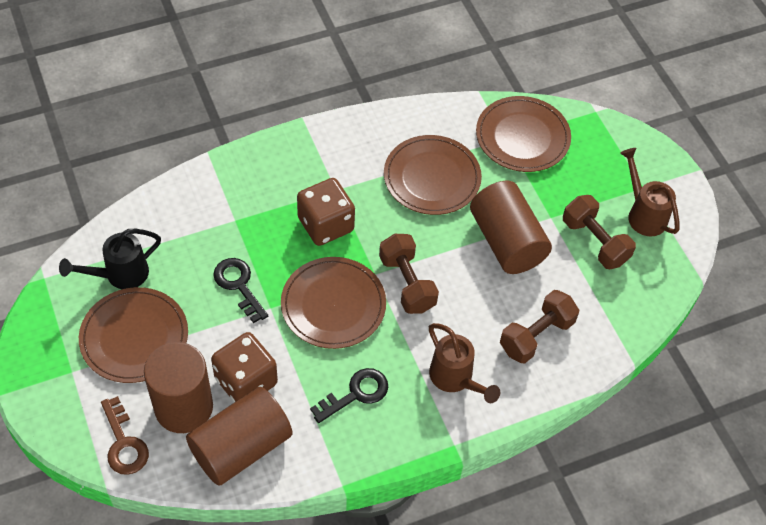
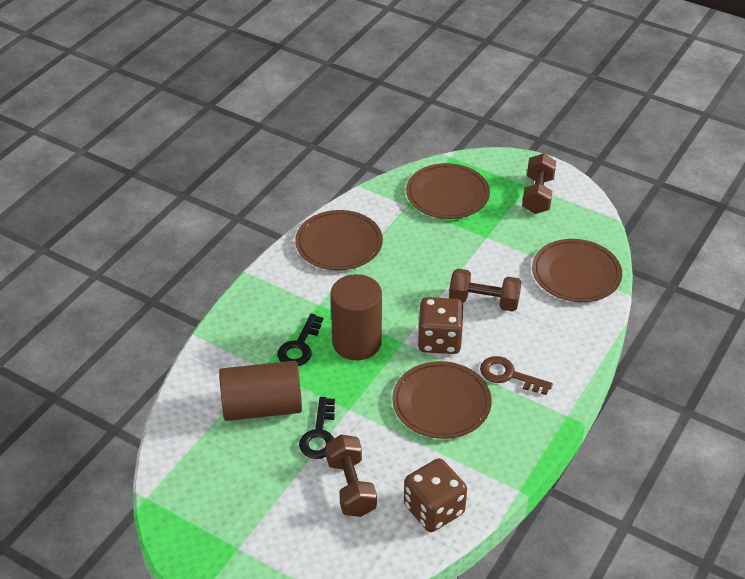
black watering can: [59,229,161,289] = 1 -> none = 0
brown cylinder: [144,342,213,433] [186,387,293,486] [470,181,552,274] = 3 -> [219,361,302,421] [331,274,382,360] = 2
brown watering can: [429,323,500,403] [620,148,680,236] = 2 -> none = 0

